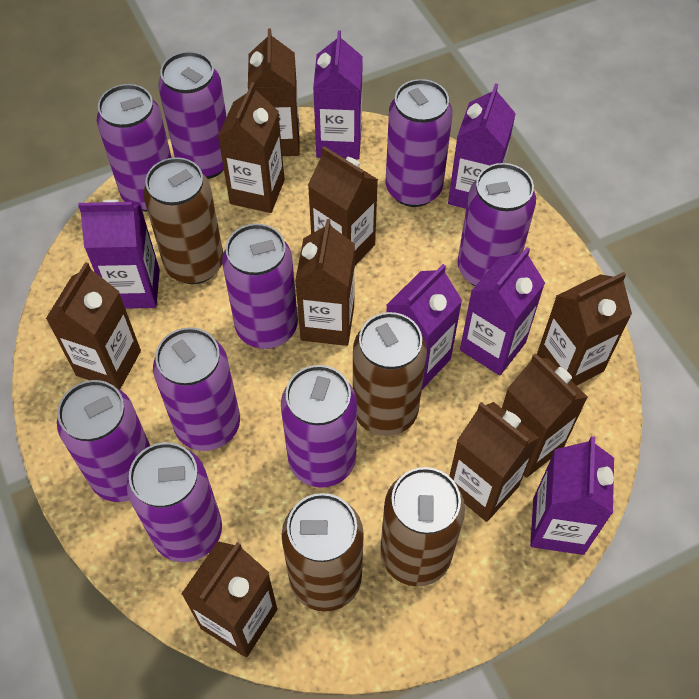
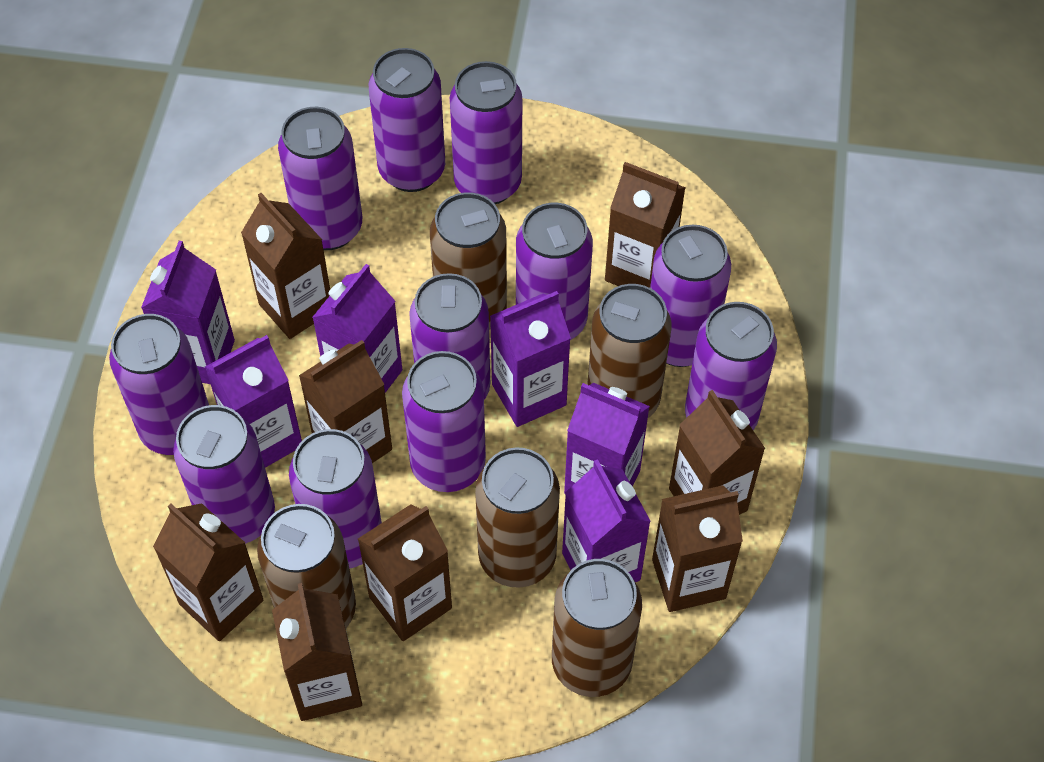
brown can: [143,157,223,284] [282,493,364,612] [353,312,427,436] [380,467,465,587] = 4 -> [257,504,356,629] [430,192,507,330] [475,448,560,588] [552,559,642,697] [587,284,672,418] = 5
brown carton: [46,262,141,390] [181,541,277,657] [218,82,285,213] [248,28,300,156] [295,219,355,346] [308,146,378,265] [449,402,539,522] [502,353,588,478] [537,272,632,386] = 9 -> [153,503,263,641] [241,193,330,339] [272,583,362,721] [299,340,392,463] [358,504,452,641] [605,162,686,288] [652,485,743,612] [669,390,765,515] = 8
purple can: [57,380,150,502] [97,84,172,212] [127,442,222,562] [153,327,240,451] [158,51,227,179] [222,224,298,349] [281,365,357,488] [385,79,453,207] [458,163,536,286] = 9 -> [109,314,209,455] [173,405,275,544] [278,107,362,250] [289,429,382,569] [369,48,445,192] [402,351,486,492] [409,273,490,400] [450,61,522,204] [516,203,593,340] [650,225,731,367] [685,302,777,430] = 11

